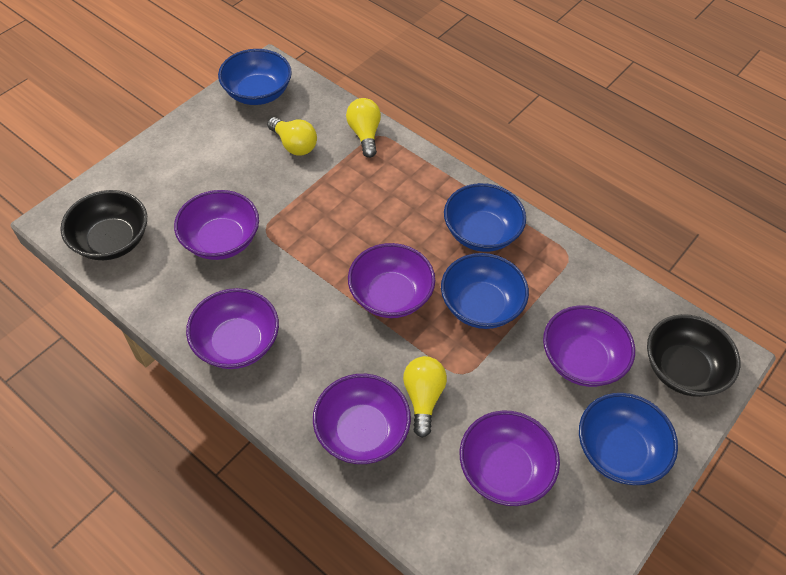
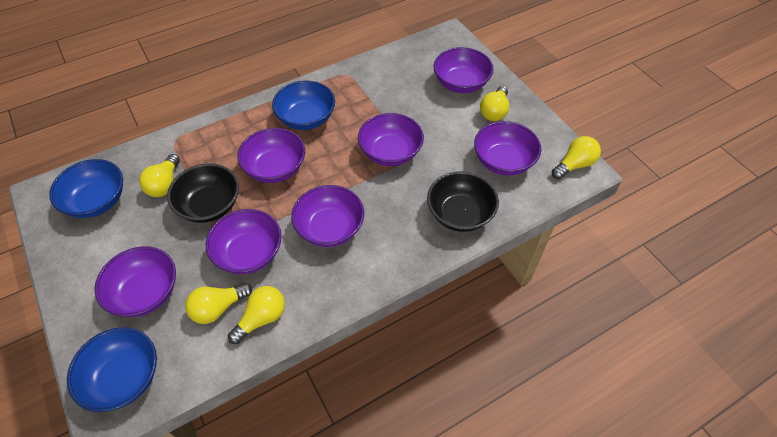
blue bowl: [218,49,292,105] [441,253,529,329] [444,183,526,252] [579,393,678,485] = 4 -> [49,159,123,218] [67,327,157,412] [272,81,335,130] = 3
purple bowl: [174,190,259,260] [186,288,279,369] [313,374,411,464] [348,243,435,318] [460,410,560,506] [543,305,635,387] = 6 -> [95,246,176,317] [206,209,282,274] [237,128,305,183] [291,185,364,247] [358,113,424,166] [433,47,494,93] [474,121,541,176] = 7
yellow light bulb: [267,117,317,155] [346,98,381,158] [403,356,447,438] = 3 -> [139,154,180,197] [185,283,252,324] [228,286,285,344] [480,86,509,121] [552,136,601,179] = 5

